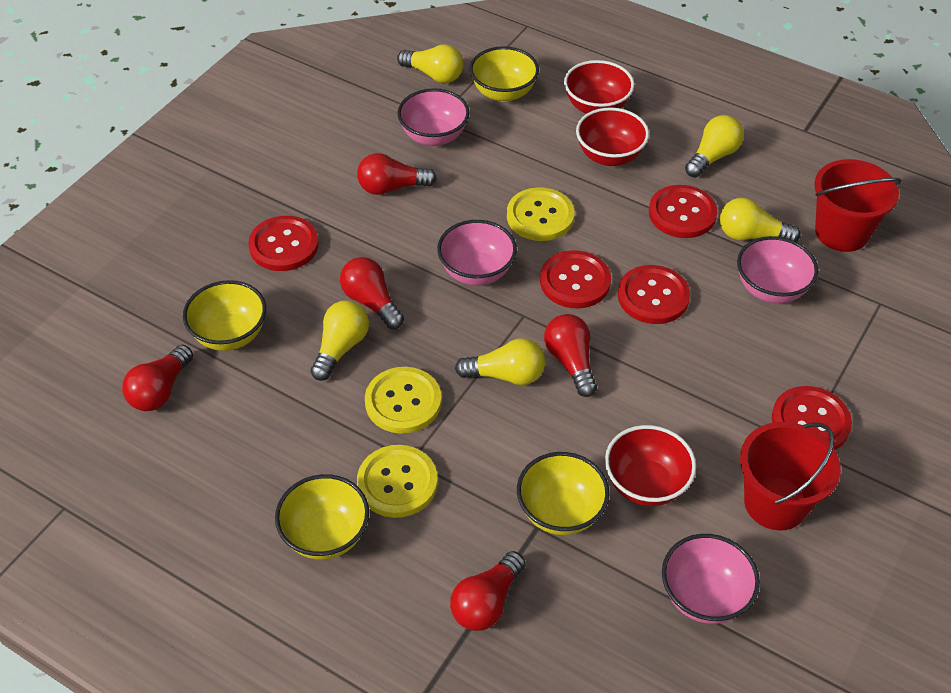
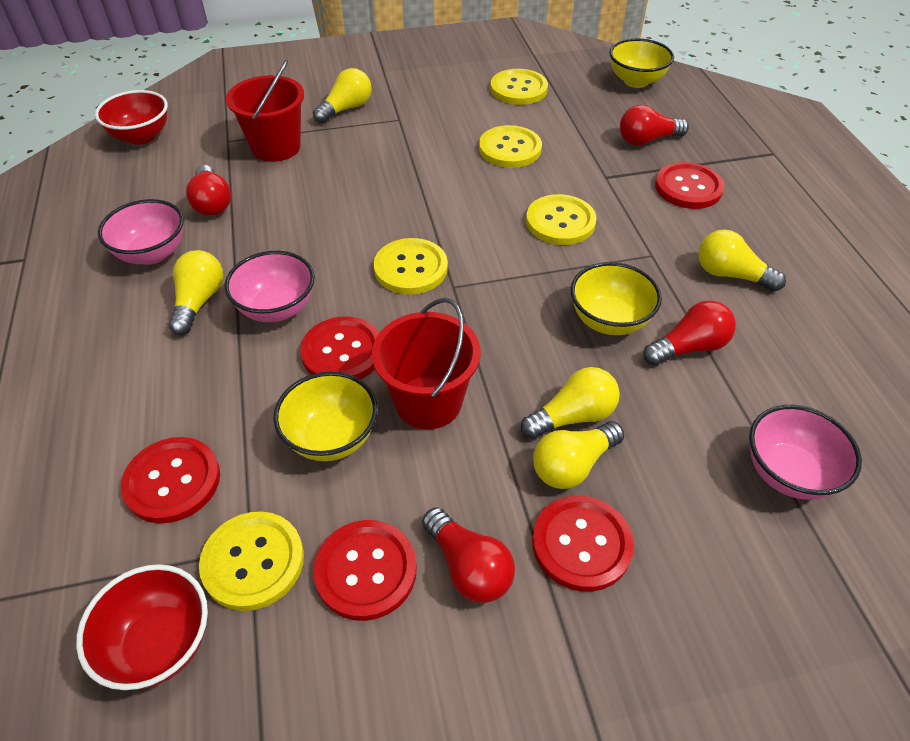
pink bowl: [397,88,469,146] [437,220,517,286] [662,534,760,624] [737,236,818,303] = 4 -> [98,199,184,265] [225,251,315,322] [749,405,862,500] = 3
red bowl: [564,60,634,114] [576,107,649,166] [605,425,696,506] = 3 -> [76,564,208,690] [95,90,168,145] = 2
red light bulb: [122,345,193,411] [340,257,404,329] [357,153,437,195] [450,551,525,631] [544,314,597,397] = 5 -> [186,165,231,216] [422,507,515,603] [620,105,689,145] [643,300,736,365] = 4
yellow bowl: [183,280,266,351] [275,474,369,560] [470,46,539,102] [517,452,609,535] = 4 -> [273,371,378,461] [571,262,662,335] [609,38,674,88] = 3
yellow button: [357,445,438,518] [365,367,442,434] [507,187,574,241] = 3 -> [199,511,304,611] [374,238,448,295] [479,125,542,168] [490,69,548,105] [526,194,597,245] = 5

